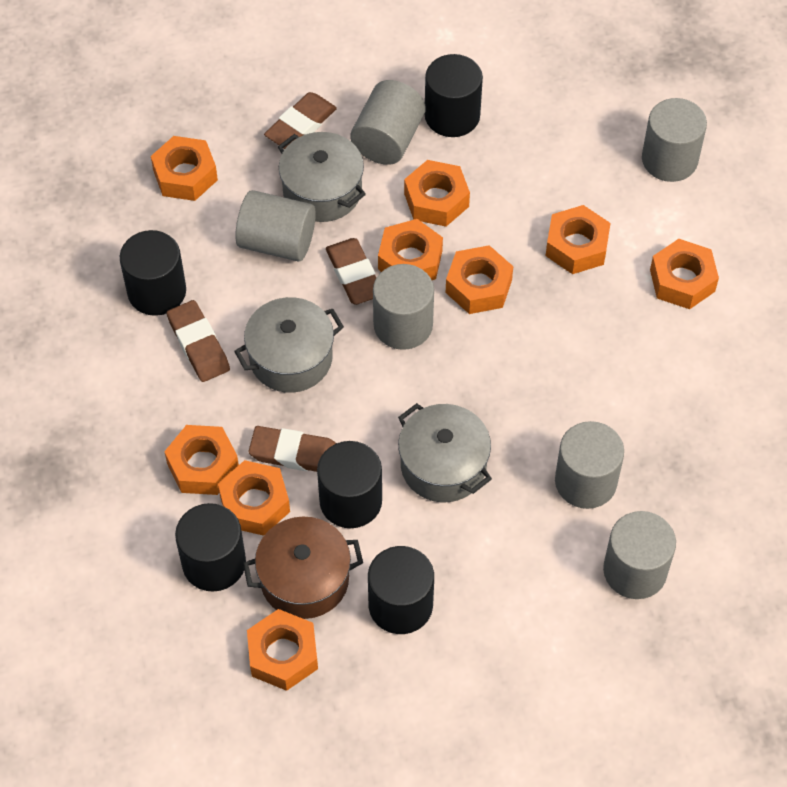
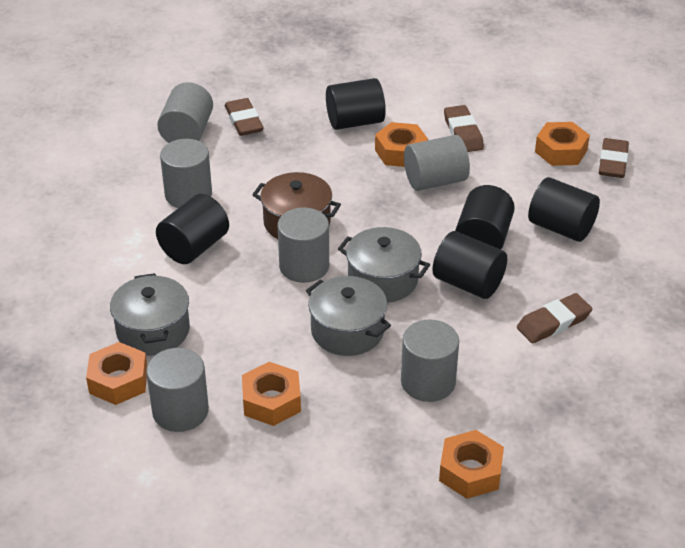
orange nut: [151,136,218,201] [164,425,239,495] [218,460,290,536] [247,609,318,691] [378,219,443,280] [404,160,470,227] [446,245,513,314] [546,205,610,274] [650,239,719,309] = 9 -> [86,342,147,405] [242,362,301,426] [375,122,428,167] [439,430,504,499] [535,122,590,166] = 5

